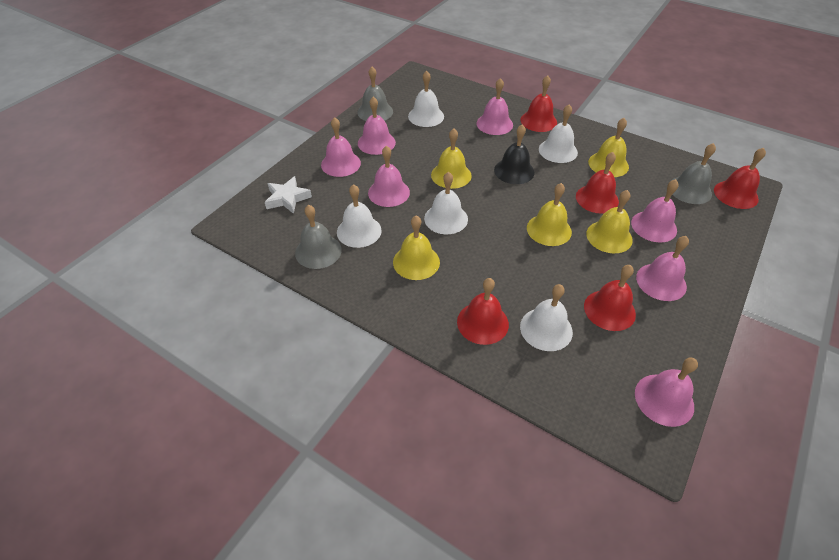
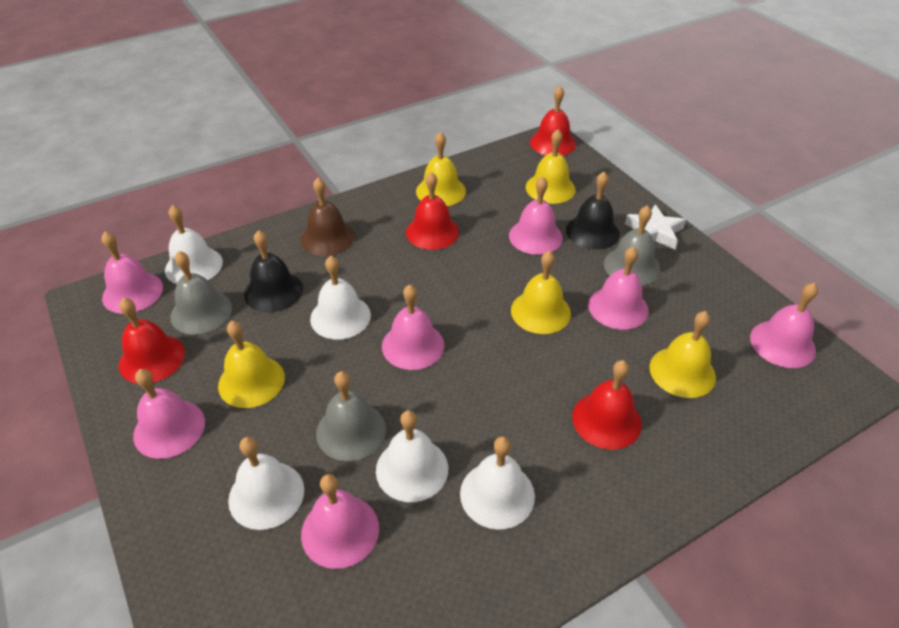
black bell: [494,124,535,184] = 1 -> [244,230,303,313] [566,172,620,250] = 2
brown bell: none = 0 -> [301,178,355,256] = 1
red bell: [457,278,509,345] [520,75,557,132] [576,152,619,214] [584,265,636,331] [714,148,766,209] = 5 -> [119,298,185,384] [406,172,459,250] [530,86,576,156] [572,360,642,450] = 4

